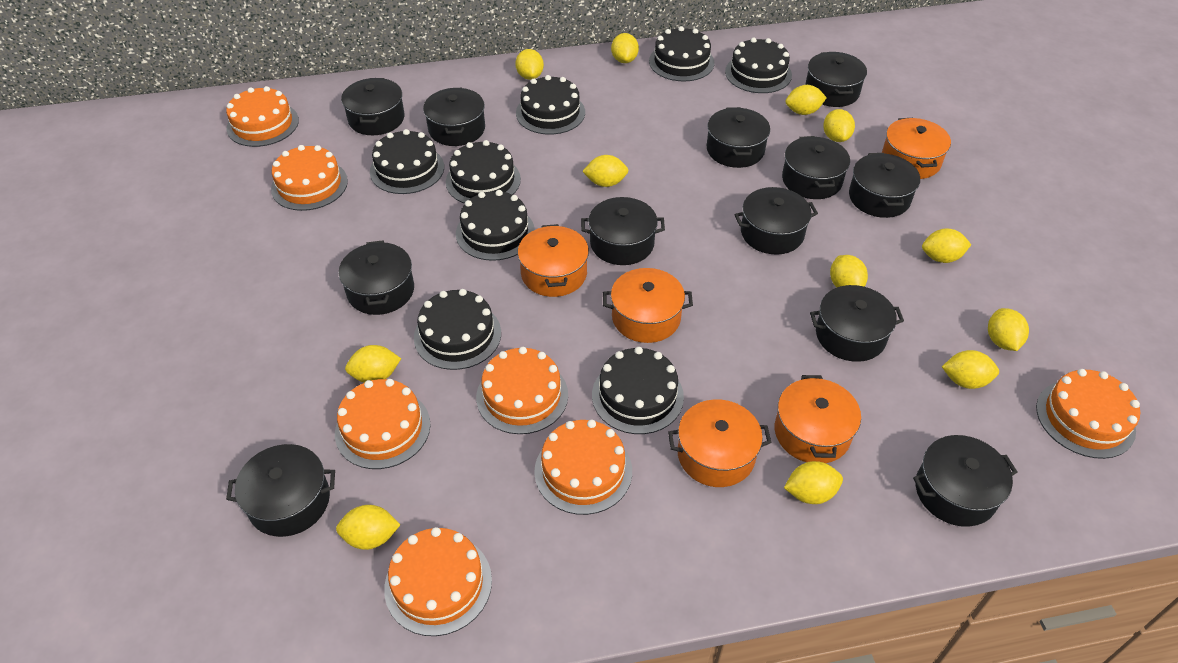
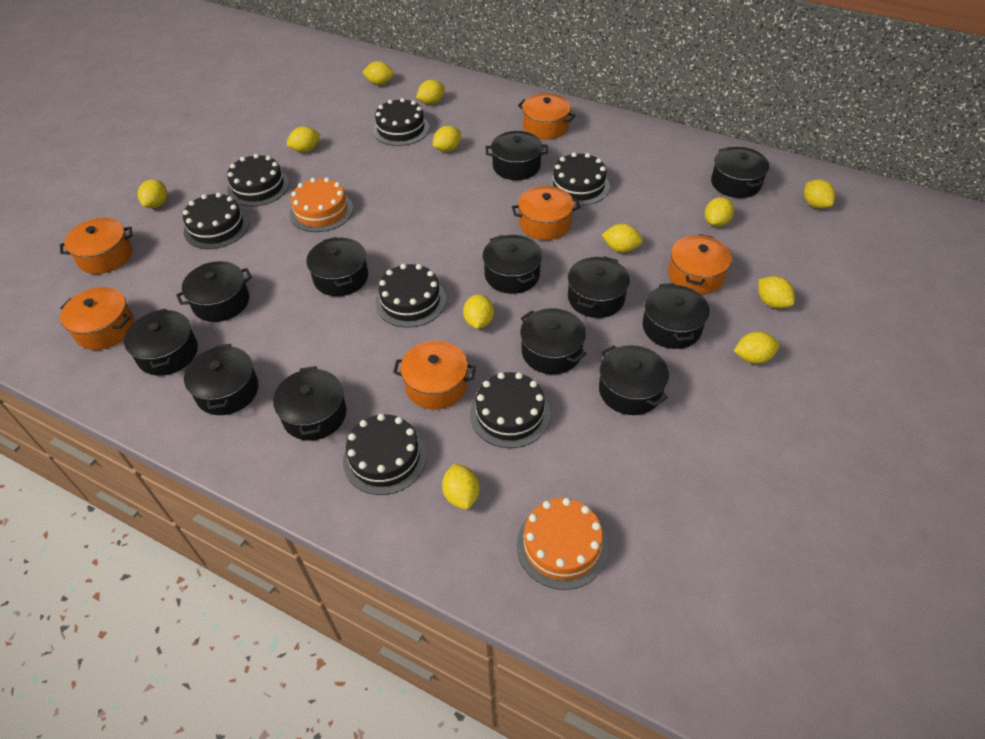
black cake: [370,129,444,194] [414,289,501,370] [446,140,521,203] [456,190,535,261] [516,75,585,135] [592,347,684,434] [649,26,714,82] [725,38,792,93] = 8 -> [183,193,249,249] [227,154,289,207] [343,414,427,495] [373,98,429,146] [375,264,446,328] [470,372,550,448] [548,152,610,206] = 7
orange cake: [226,86,299,147] [271,145,348,211] [335,379,431,469] [384,527,492,636] [476,347,568,434] [534,420,632,515] [1036,369,1140,459] = 7 -> [290,177,353,232] [516,498,608,590] = 2
orange pot: [518,224,589,297] [603,268,693,343] [668,399,772,487] [775,375,861,463] [882,118,951,179] = 5 -> [60,218,133,274] [60,287,134,350] [393,341,476,409] [512,186,580,240] [518,93,575,139] [668,234,732,295] = 6

